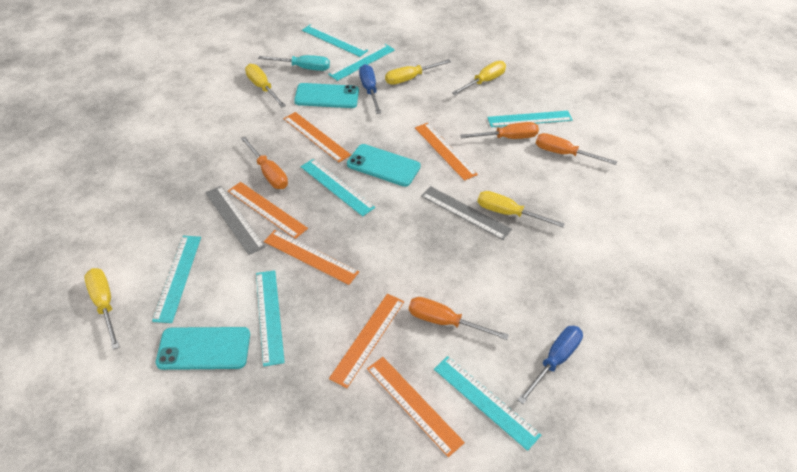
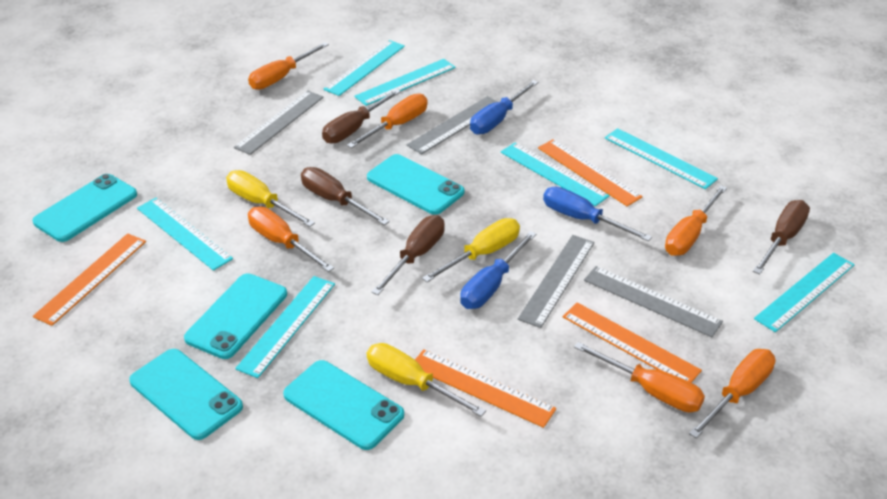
blue screwdriver: [359,64,381,114] [517,326,583,404] = 2 -> [460,231,536,309] [470,80,538,135] [543,186,652,241] = 3
brown screwdriver: none = 0 -> [301,167,390,225] [322,89,401,144] [371,215,445,295] [753,200,810,274] = 4
grey ruler: [205,186,265,255] [421,186,512,240] = 2 -> [234,91,324,155] [407,96,498,154] [518,235,594,328] [584,266,723,337] = 4
orange ruler: [228,182,308,239] [264,230,359,285] [283,112,351,162] [329,294,404,388] [367,357,465,457] [415,123,478,181] = 6 -> [33,233,146,326] [415,349,556,428] [538,139,643,207] [563,302,702,383] = 4
orange screwdriver: [241,137,288,189] [409,297,509,340] [460,122,539,139] [536,133,617,165] = 4 -> [248,42,329,90] [248,207,334,272] [347,94,428,148] [574,342,705,412] [665,185,727,256] [689,349,776,439] = 6
turquoise phone: [156,327,250,370] [294,83,359,108] [347,144,421,187] = 3 -> [33,174,137,242] [129,349,243,440] [184,273,287,359] [283,360,404,450] [367,154,465,215] = 5
turquoise screwdriver: [258,55,330,71] = 1 -> none = 0
yellow screwdriver: [84,268,120,350] [245,64,286,107] [385,59,451,85] [452,61,506,95] [477,191,565,228] = 5 -> [226,170,315,227] [367,343,486,416] [422,218,520,282] = 3

